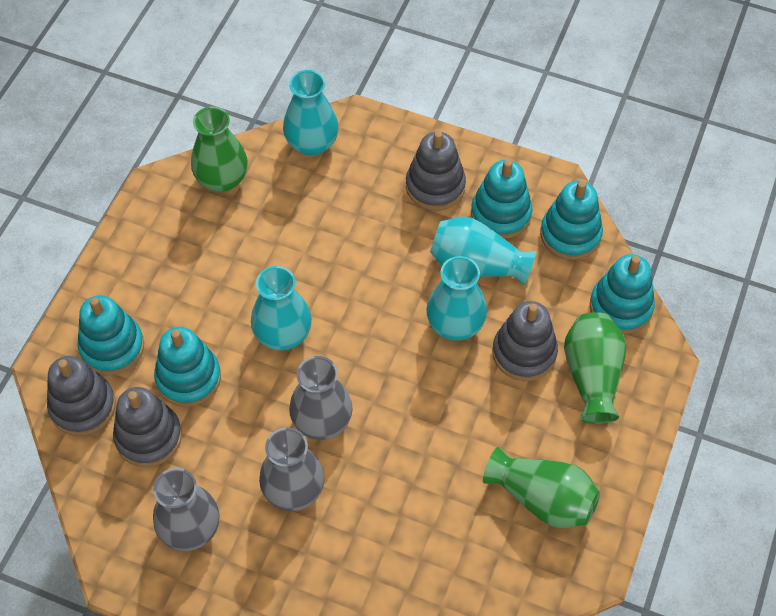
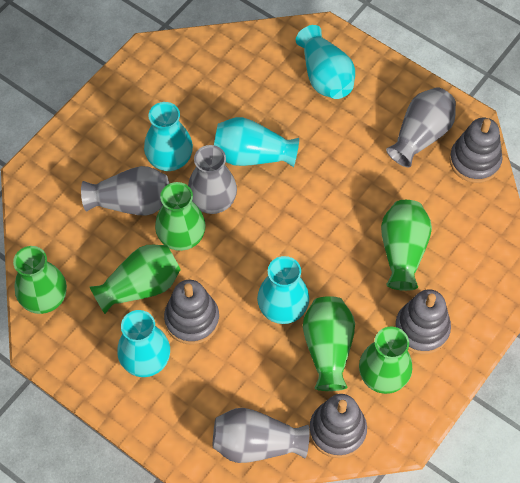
green vase: [191,106,248,192] [483,447,600,528] [564,312,626,424] = 3 -> [13,246,67,314] [90,245,181,314] [155,182,206,251] [303,296,355,391] [359,327,412,394] [381,200,432,291] = 6
grey vase: [153,468,220,551] [259,427,324,511] [289,356,353,440] = 3 -> [81,166,169,216] [188,145,237,214] [213,408,309,463] [386,87,456,167] = 4
turquoise stacking toy: [78,295,144,375] [154,327,221,407] [471,159,532,239] [540,181,603,260] [590,254,655,334] = 5 -> none = 0
turquoise vase: [251,266,312,350] [283,70,339,156] [426,256,487,341] [430,216,536,286] = 4 -> [117,310,170,377] [144,102,193,171] [214,117,299,167] [257,256,309,324] [296,25,355,99] = 5

